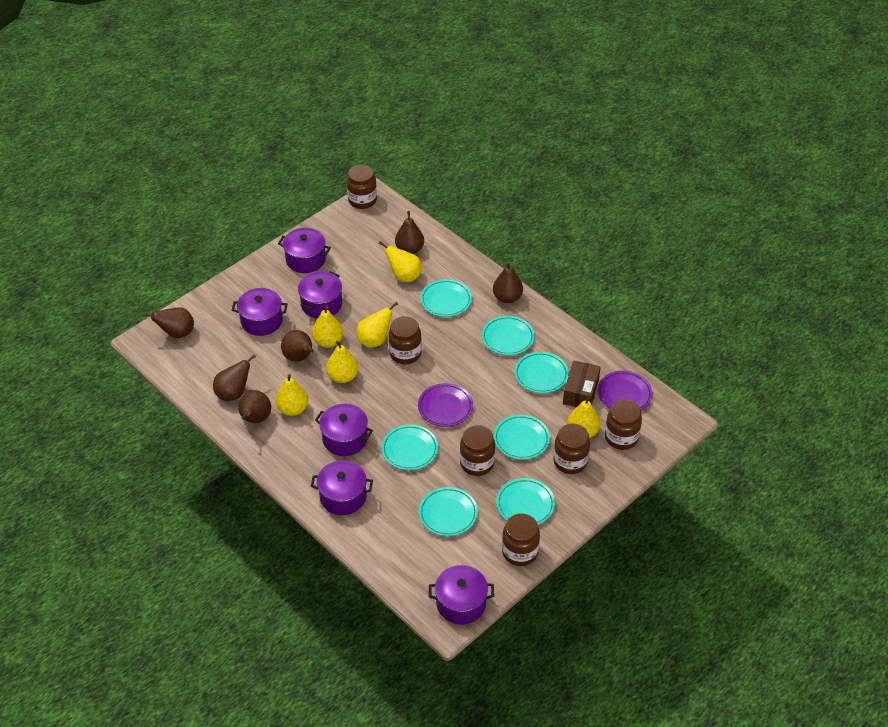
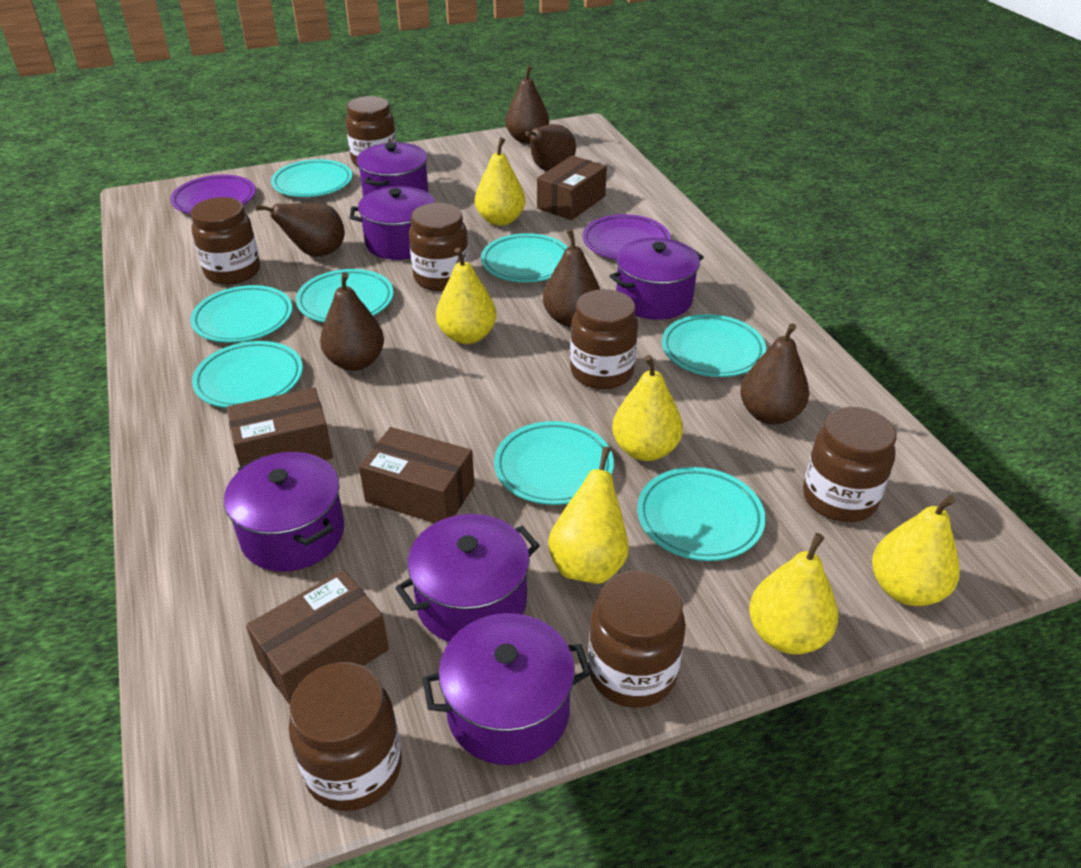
brown box: [563,361,601,407] = 1 -> [227,387,333,467] [246,570,389,705] [359,427,475,523] [537,155,607,220] = 4
brown jar: [347,165,377,209] [389,316,422,364] [460,425,495,476] [502,513,540,566] [553,423,590,474] [605,400,642,450] = 6 -> [191,197,260,285] [289,662,402,811] [346,96,397,167] [409,203,469,291] [570,289,638,389] [588,570,686,708] [803,407,896,522] = 7
turquoise plate: [382,425,438,470] [419,487,478,536] [420,279,472,317] [482,316,535,355] [494,414,550,460] [496,478,555,525] [514,352,569,393] = 7 -> [190,285,292,343] [192,341,303,408] [271,159,352,197] [296,269,394,322] [481,233,567,282] [494,421,614,505] [637,467,766,561] [662,314,766,377] = 8

